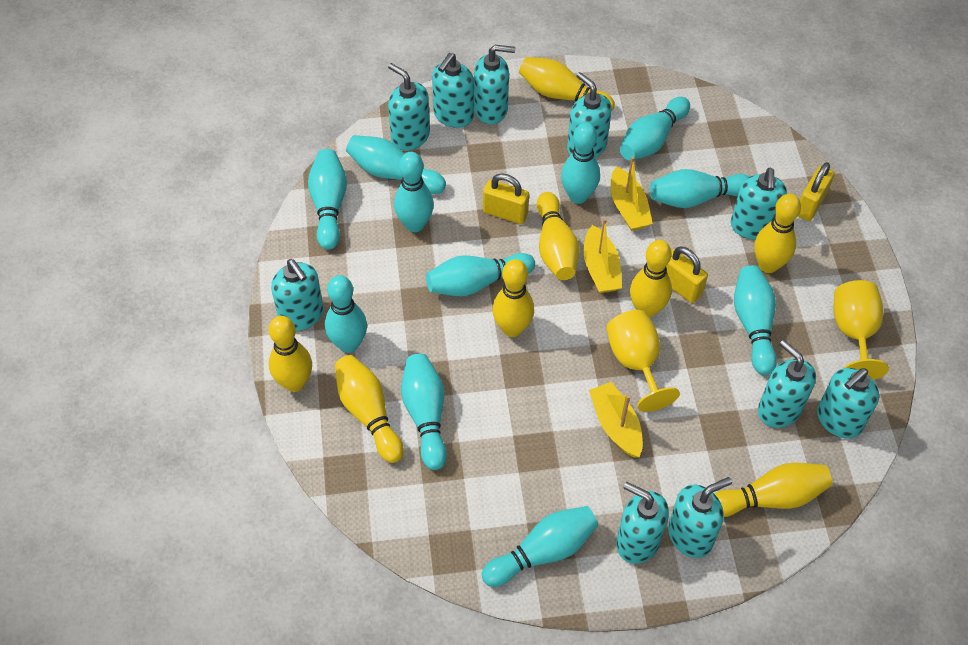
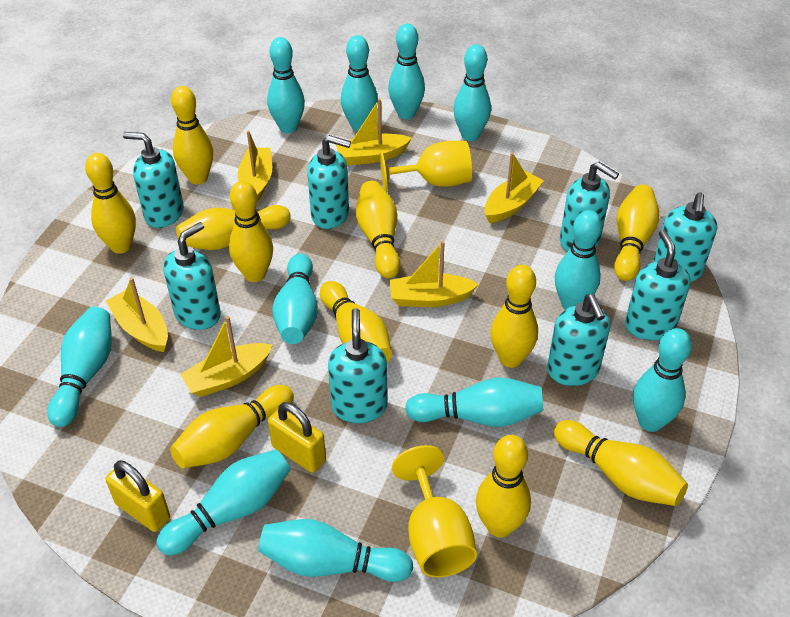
turquoise soap dispenser: [271,259,324,331] [388,63,430,151] [432,53,474,128] [474,45,515,124] [567,72,612,158] [616,482,669,564] [668,477,732,558] [731,168,787,240] [758,340,816,428] [817,368,879,439] = 10 -> [123,132,184,228] [163,222,221,330] [307,135,351,229] [328,308,387,423] [547,294,610,386] [560,162,619,252] [625,230,691,340] [653,192,717,282] = 8
yellow boat: [583,218,622,293] [589,382,643,458] [611,156,653,231] = 3 -> [106,277,168,352] [180,316,273,397] [238,130,272,202] [335,99,412,165] [389,241,479,307] [485,152,544,223] = 6
yellow bowling pin: [269,316,312,392] [335,355,404,463] [492,259,534,337] [519,57,615,111] [537,192,579,280] [630,240,672,318] [715,463,832,517] [754,194,801,273] = 8 -> [85,153,136,254] [170,385,294,468] [171,86,213,184] [176,205,291,250] [229,181,273,282] [320,281,392,362] [356,181,401,279] [476,435,531,537] [490,265,538,368] [554,420,688,506] [614,185,659,281] = 11
yellow padlock: [483,173,529,224] [666,247,708,303] [798,162,834,221] = 3 -> [106,460,170,532] [268,402,326,473] = 2

